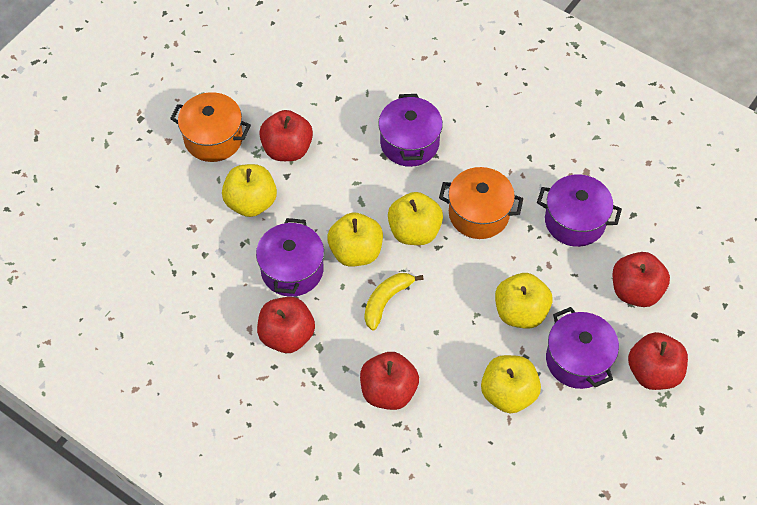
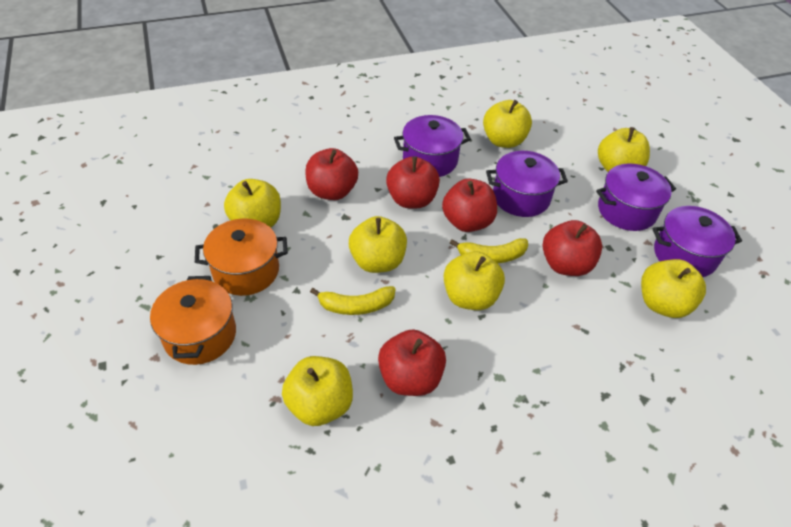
yellow apple: [222,164,277,217] [327,213,383,266] [388,192,443,245] [481,355,541,413] [495,273,552,329] = 5 -> [224,179,281,228] [282,356,353,426] [349,216,407,273] [444,251,505,310] [483,100,532,148] [598,127,650,172] [641,259,706,318] = 7
yellow banana: [364,273,424,330] = 1 -> [310,286,395,315] [450,238,528,263] = 2

